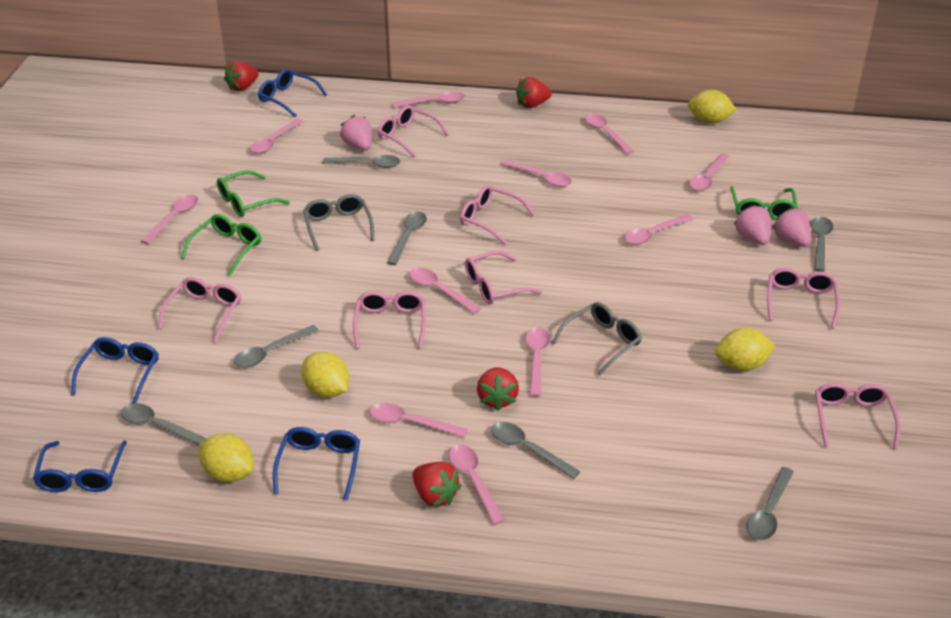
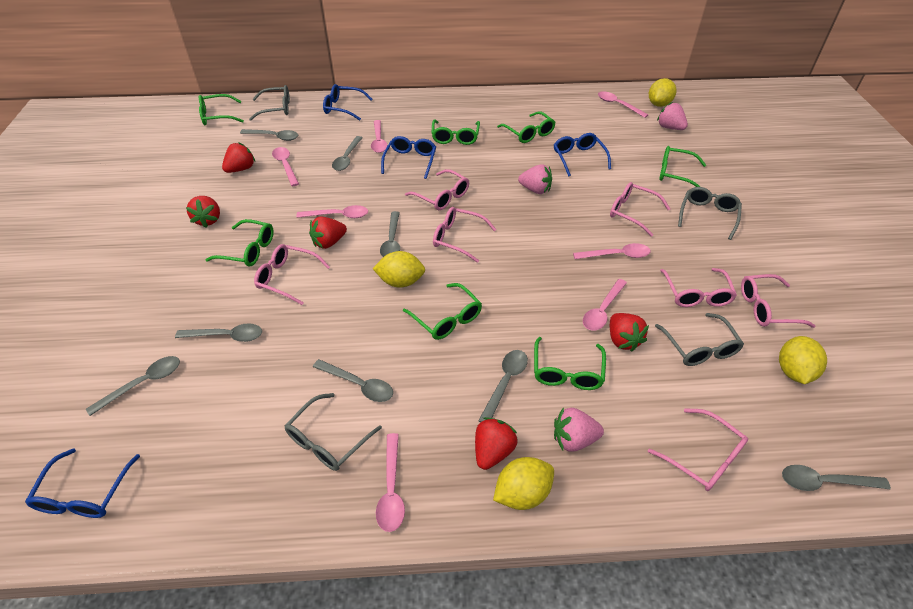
green glasses: [181,214,261,276] [217,170,290,217] [730,186,798,220] = 3 -> [199,94,244,125] [205,219,274,267] [403,283,482,340] [431,120,480,145] [497,111,556,143] [534,337,606,390] [659,146,706,187] = 7
grey glasses: [303,194,374,251] [552,302,642,376] = 2 -> [249,85,290,121] [285,393,382,471] [655,313,744,366] [678,187,742,240] = 4
grey spoon: [121,403,207,446] [234,325,319,368] [323,155,401,168] [387,211,427,265] [491,422,580,479] [746,467,794,540] [811,217,833,272] = 7 -> [86,356,180,416] [175,323,262,342] [240,129,298,141] [313,359,393,402] [332,136,363,171] [380,211,400,257] [478,350,528,422] [782,465,891,491] = 8
pink spoon: [141,194,198,244] [250,119,304,154] [370,403,467,437] [393,91,465,108] [409,268,481,314] [449,445,505,525] [501,160,572,187] [525,327,550,397] [585,113,634,154] [624,214,694,245] [689,153,730,191] = 11 -> [272,147,299,186] [296,205,368,218] [371,120,388,153] [376,433,405,532] [573,243,651,259] [583,279,627,330] [598,91,648,118] = 7
red strawberry: [224,61,259,91] [412,462,462,507] [477,367,519,411] [516,77,552,108] = 4 -> [186,196,220,228] [222,142,255,173] [309,216,347,249] [475,417,518,470] [610,313,649,352] = 5

